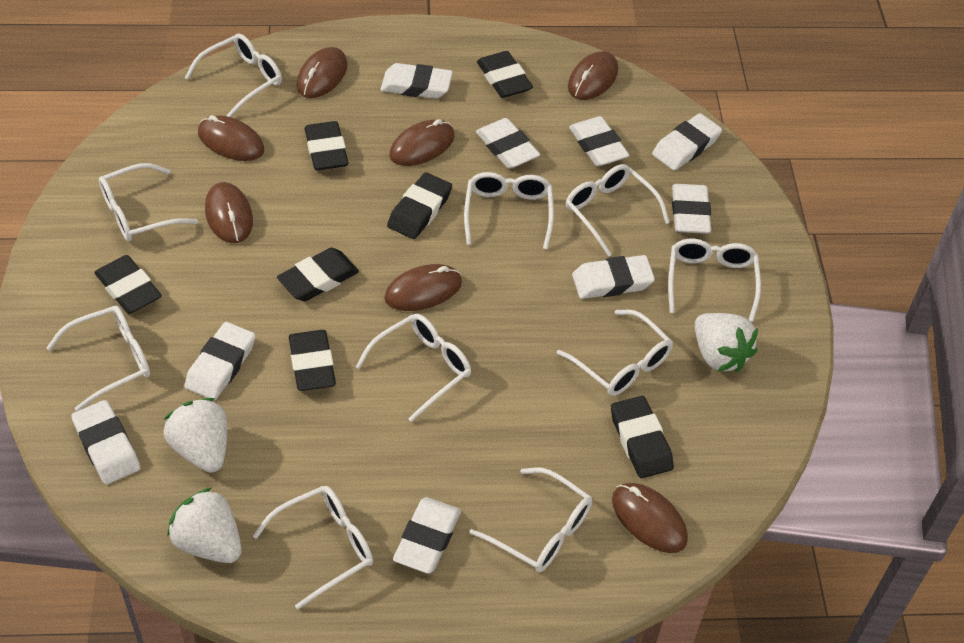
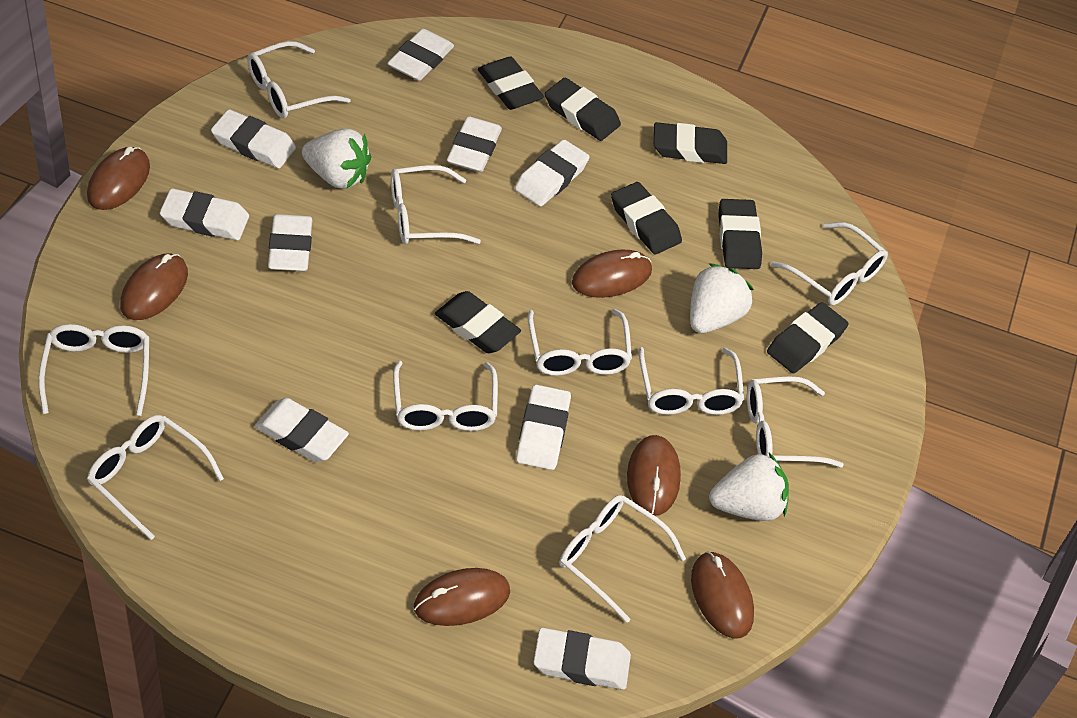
brown mouse: [198,115,264,161] [205,182,253,243] [297,47,348,98] [384,264,462,311] [389,119,455,166] [568,51,618,100] [612,483,688,553] = 7 -> [87,147,150,210] [120,253,188,320] [414,568,510,626] [572,250,652,298] [627,435,681,516] [691,551,754,639] = 6

